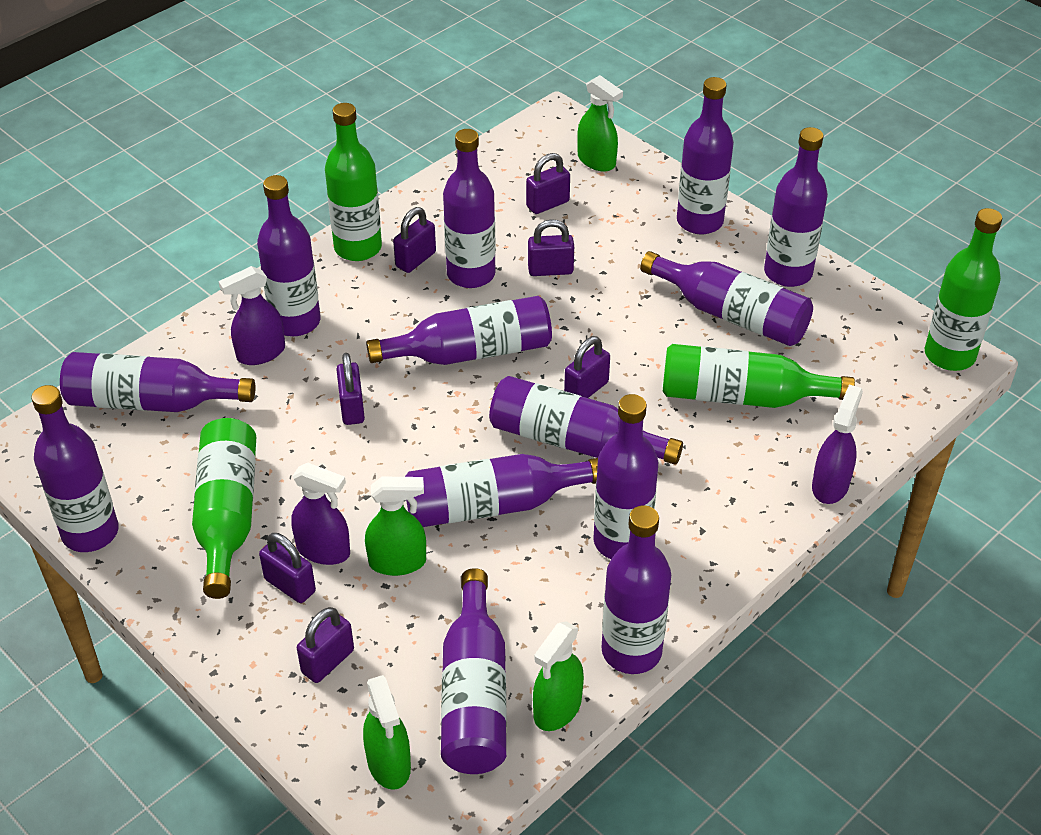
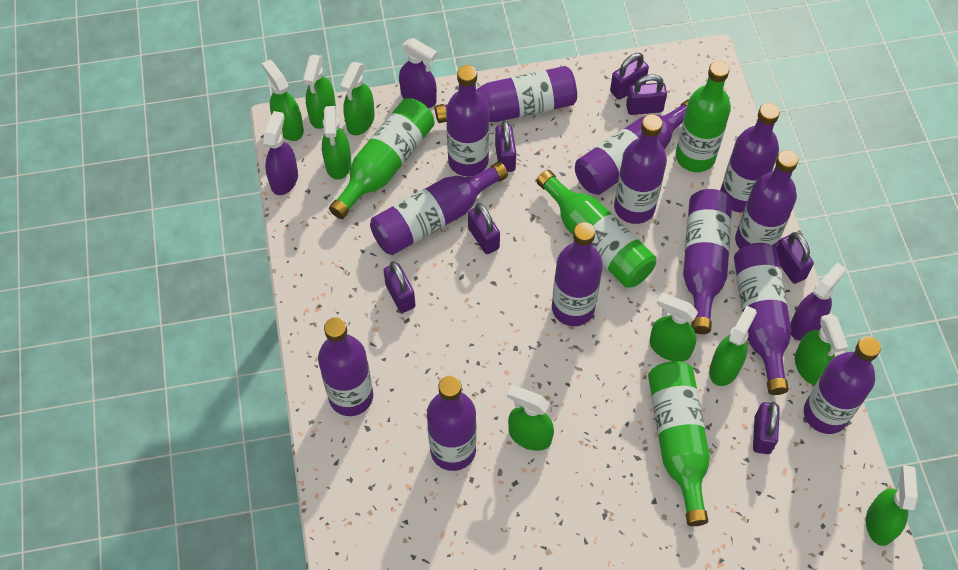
green spray bottle: [363,675,411,790] [365,477,426,576] [533,621,584,731] [577,75,623,171] = 4 -> [262,60,304,141] [303,55,336,129] [322,106,351,180] [340,62,375,135] [507,385,554,451] [650,293,698,362] [709,305,757,386] [795,314,848,385] [866,465,918,546] = 9

